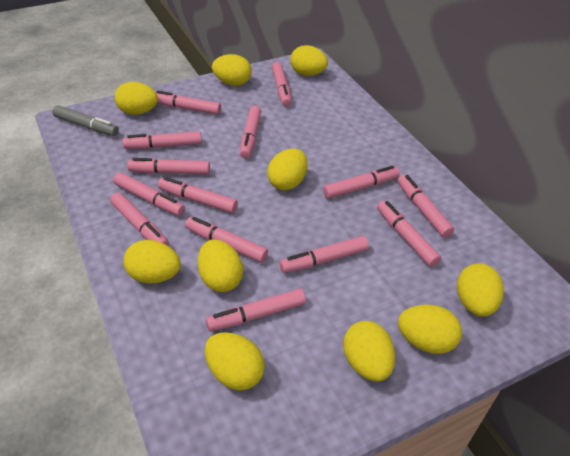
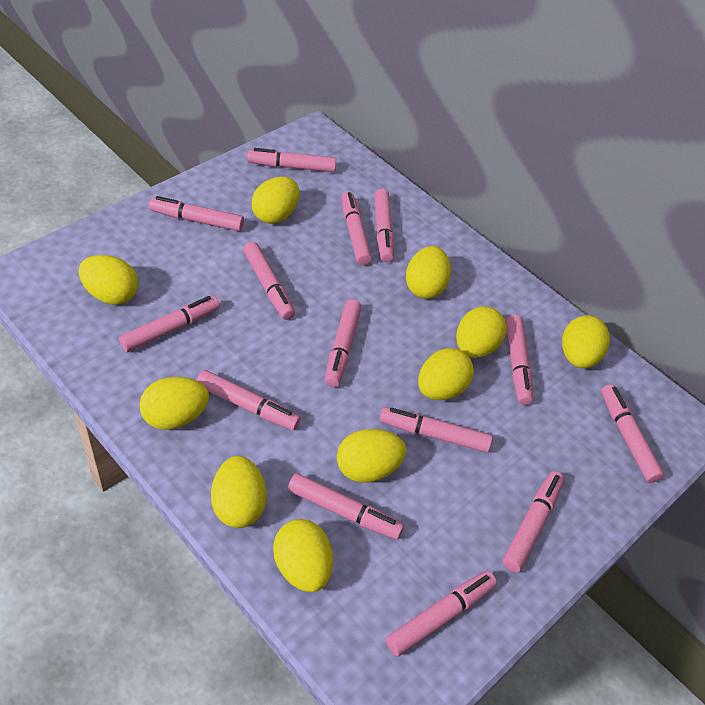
grey marker: [52,105,119,136] = 1 -> none = 0

